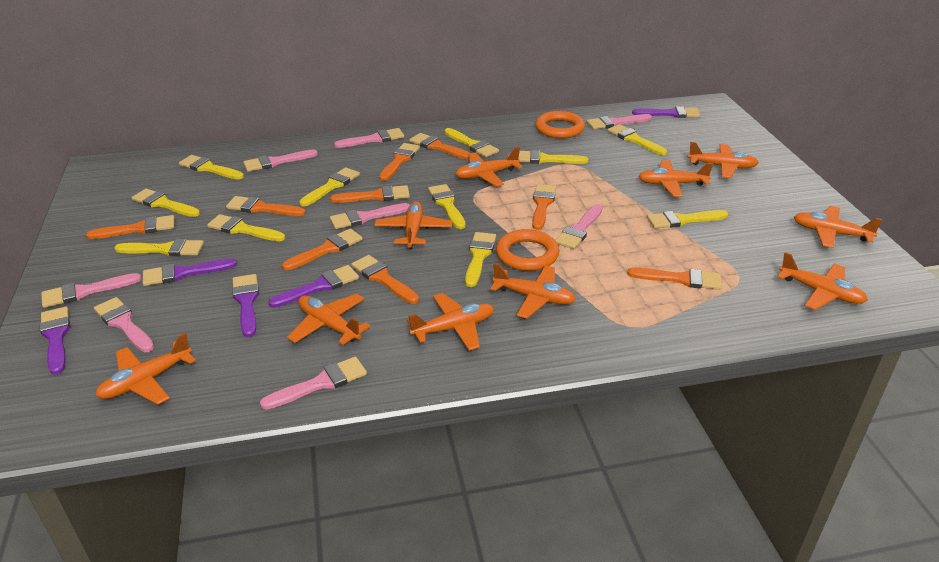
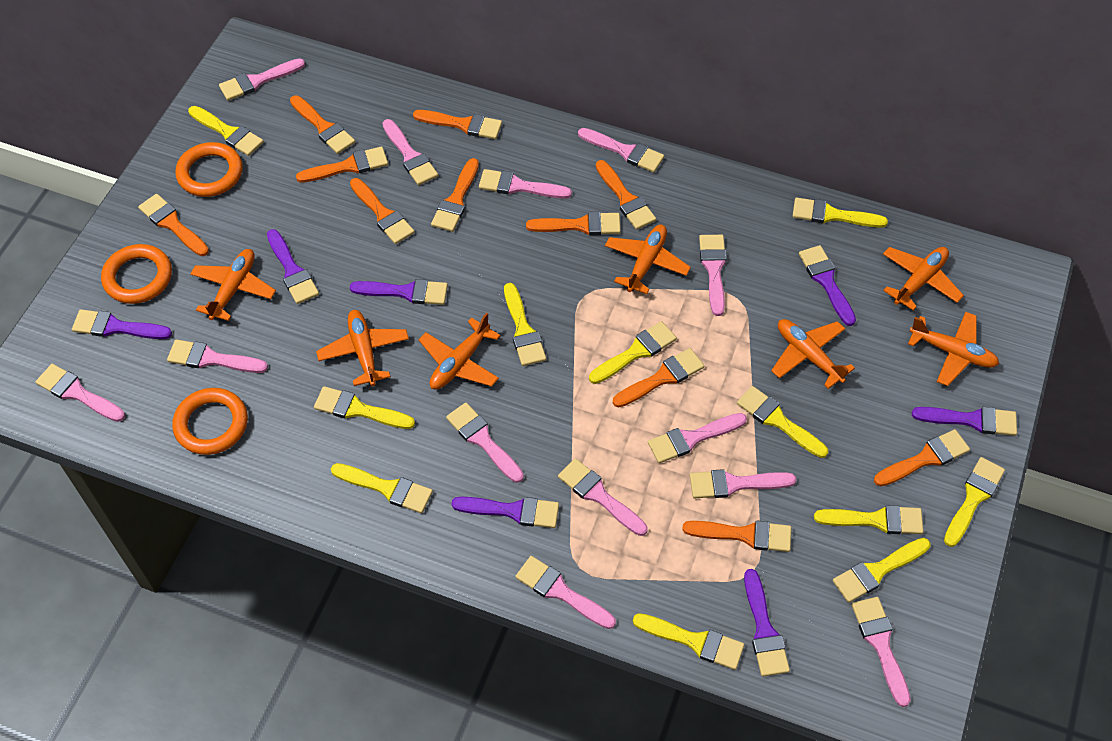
orange brush: [86,215,175,239] [226,196,305,216] [282,229,363,270] [330,185,410,203] [351,255,419,304] [379,143,420,181] [409,133,470,159] [532,184,556,230] [627,267,722,290] = 9 -> [138,194,209,256] [290,95,355,154] [296,146,388,183] [350,178,415,244] [413,110,502,139] [431,158,479,232] [526,212,621,235] [596,160,656,230] [613,348,704,407] [682,520,791,552] [874,429,970,486] = 11
orange plane: [95,333,196,405] [287,294,371,345] [374,201,452,249] [407,293,494,351] [456,147,523,186] [490,263,576,318] [638,160,713,197] [688,142,759,178] [777,252,868,310] [794,206,883,248] = 10 -> [190,249,276,321] [316,310,409,386] [419,313,501,390] [605,225,691,294] [771,319,855,389] [883,247,964,310] [908,312,999,386] = 7
orange ring: [496,229,559,271] [535,111,585,138] = 2 -> [101,244,172,304] [172,388,248,455] [175,142,243,197] = 3
pink brush: [41,273,142,308] [94,297,154,352] [243,149,318,172] [260,357,367,410] [330,203,410,229] [334,128,404,148] [555,205,602,249] [587,114,652,129] = 8 -> [36,364,125,422] [167,339,268,373] [219,58,305,101] [382,119,438,185] [446,403,524,483] [479,169,572,199] [515,556,616,629] [558,458,648,536] [578,128,664,172] [648,413,747,463] [690,469,796,498] [699,235,727,316] [852,597,911,707] = 13
purple brush: [40,307,70,375] [143,259,237,286] [232,274,259,337] [268,265,359,308] [632,106,700,118] = 5 -> [72,309,172,339] [267,229,319,304] [350,279,448,305] [452,497,559,528] [744,569,790,676] [799,245,856,326] [912,407,1017,436] = 7

